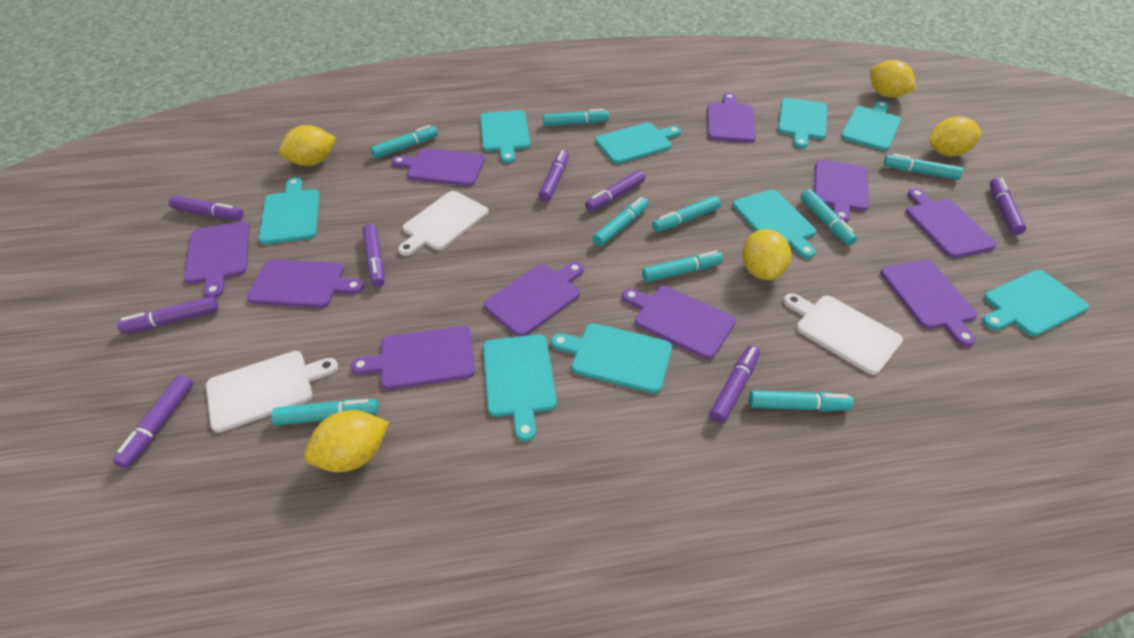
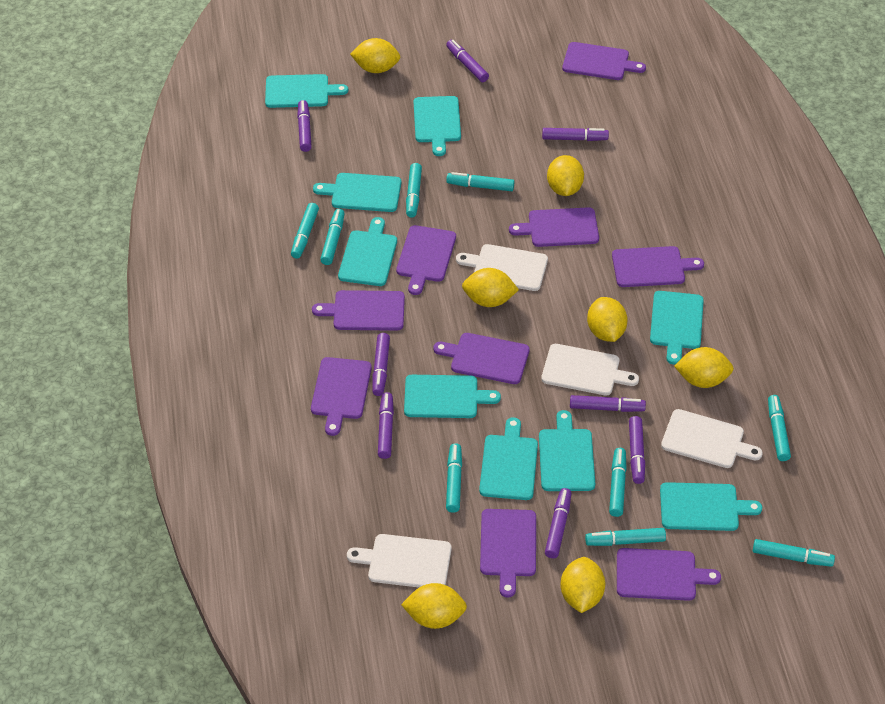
purple cutting board: [184,221,249,298] [246,259,364,308] [350,326,475,390] [392,148,485,186] [483,262,584,337] [622,286,736,360] [707,93,756,143] [814,160,869,223] [880,260,977,347] [906,188,997,258] = 10 -> [311,357,372,436] [312,290,405,331] [396,225,456,295] [433,333,530,384] [480,509,536,598] [509,207,599,247] [562,42,646,80] [612,246,704,287] [617,548,721,601] = 9
white cutting board: [206,351,338,433] [398,191,489,256] [783,293,903,375] = 3 -> [347,534,452,587] [456,244,548,291] [541,344,639,396] [661,409,763,468] = 4
yellow lemon: [279,125,336,166] [304,410,389,472] [742,229,791,280] [870,60,916,98] [928,116,981,156] = 5 -> [350,38,400,73] [401,583,467,629] [462,268,519,307] [547,155,584,196] [560,557,605,613] [587,297,628,342] [674,347,734,388] = 7

